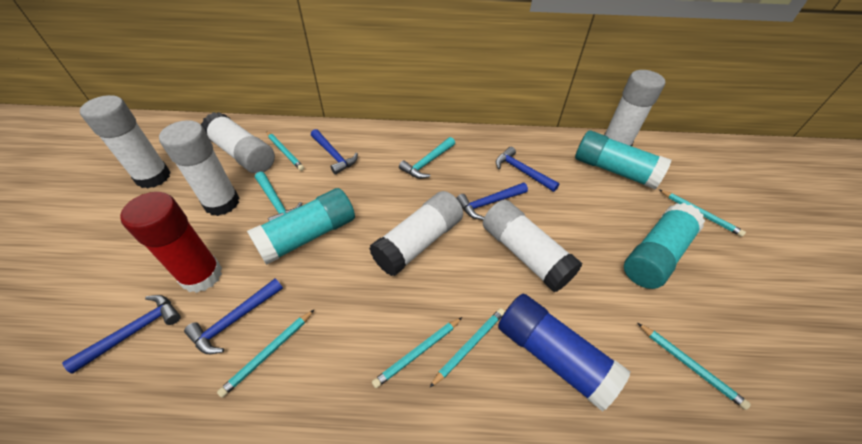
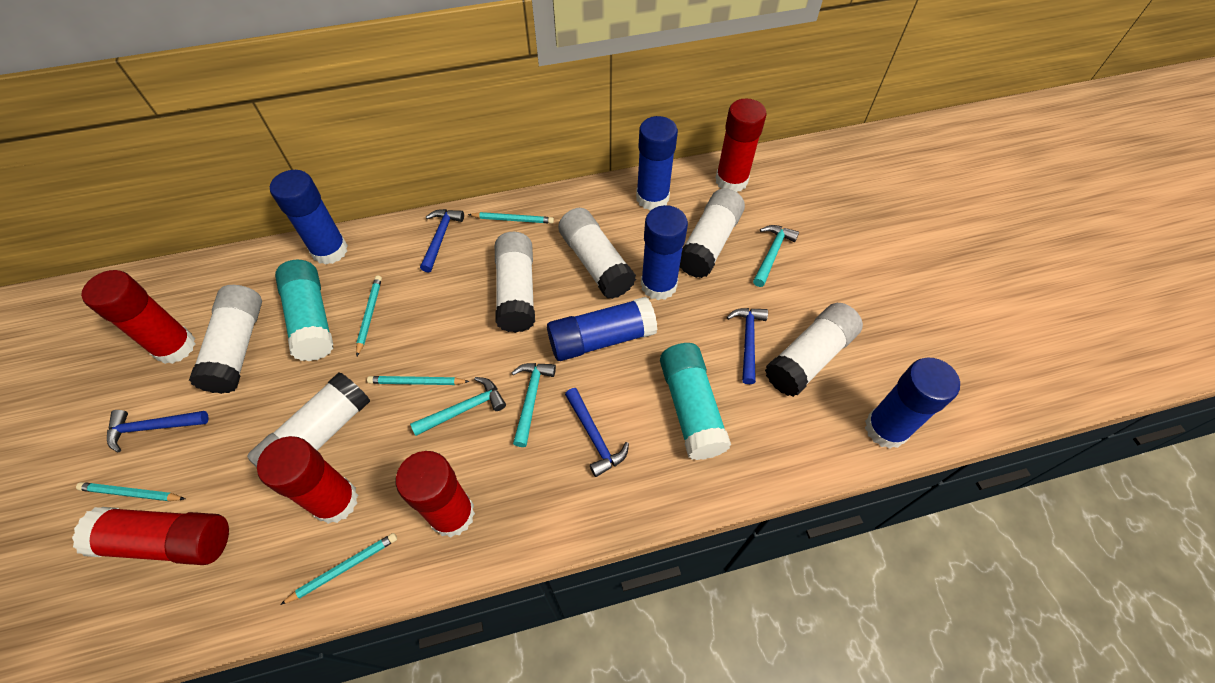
blue glue stick: [498,294,631,412] = 1 -> [270,170,348,265] [547,297,658,361] [636,116,678,211] [641,205,688,300] [865,358,960,449] = 5
blue hammer: [62,295,181,374] [184,279,283,354] [311,129,358,174] [457,183,528,220] [496,147,560,192] = 5 -> [107,410,209,452] [420,209,464,273] [565,388,629,477] [727,308,768,384] = 4
red glue stick: [120,192,222,293] = 1 -> [72,507,229,565] [81,270,195,364] [257,436,358,524] [396,451,475,538] [716,99,766,192] = 5
turquoise glue stick: [247,188,355,265] [575,131,671,189] [624,203,705,289] = 3 -> [275,260,334,361] [660,343,731,460] = 2
turquoise hammer: [255,172,302,221] [399,137,455,179] = 2 -> [410,377,506,436] [511,363,556,447] [753,225,799,287] = 3
turquoise pencil: [217,310,314,398] [266,131,304,171] [372,317,462,388] [429,308,505,388] [638,323,751,410] [659,189,746,237] = 6 -> [76,482,185,501] [280,533,397,605] [356,275,382,356] [367,376,470,385] [468,212,554,224] = 5

